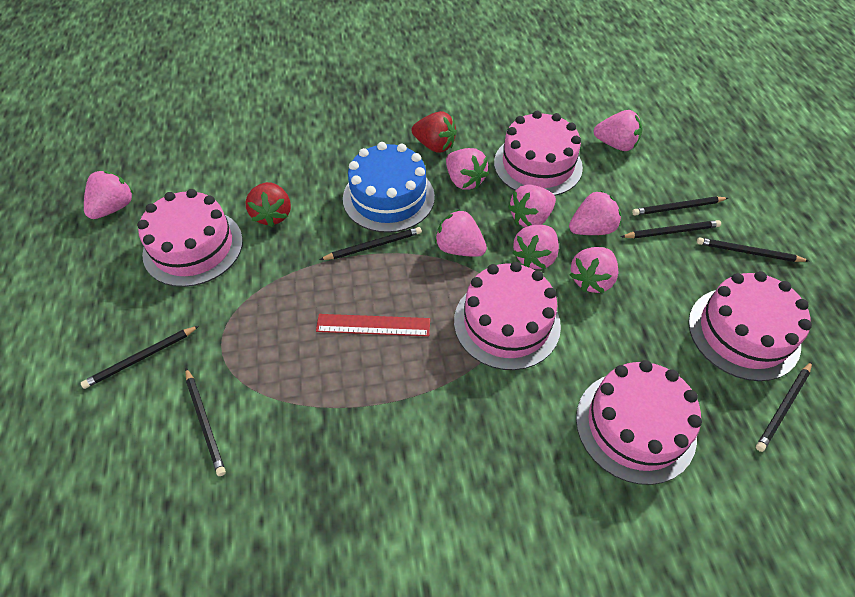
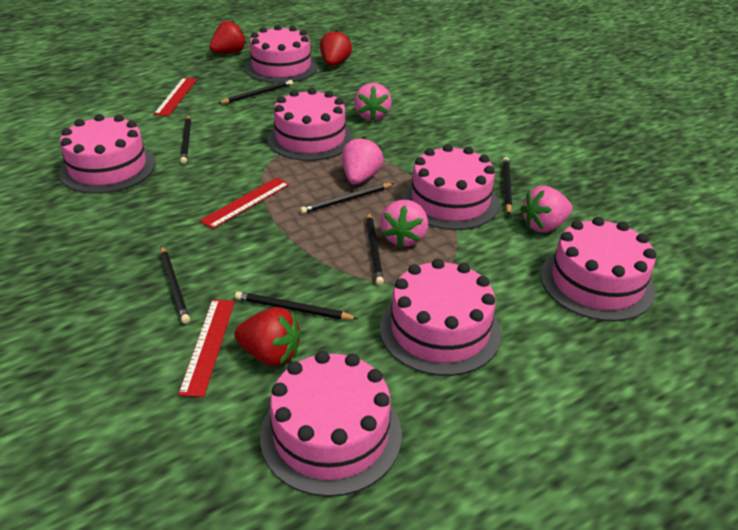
blue cake: [343,142,435,233] = 1 -> none = 0
pink cake: [137,189,243,287] [454,262,561,370] [494,111,583,196] [576,360,702,485] [688,271,812,381] = 5 -> [59,114,156,194] [245,25,318,83] [260,351,402,497] [268,88,353,161] [380,258,501,376] [402,144,499,230] [541,217,656,321] = 7
pink strawberry: [84,171,134,219] [435,209,487,257] [446,148,489,190] [508,185,556,227] [512,225,559,269] [569,190,621,235] [570,247,619,293] [593,110,642,151] = 8 -> [342,137,384,184] [354,83,392,121] [380,200,428,248] [520,186,572,233] = 4
red ruler: [316,314,430,336] = 1 -> [154,78,197,116] [178,299,235,397] [200,177,290,229] = 3
red strawberry: [245,182,291,227] [411,111,457,153] = 2 -> [210,21,246,54] [234,307,301,366] [320,30,352,66] = 3

